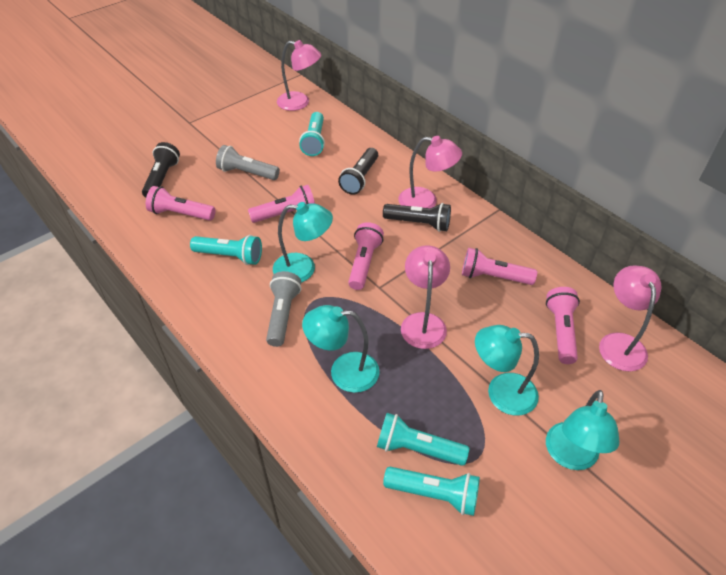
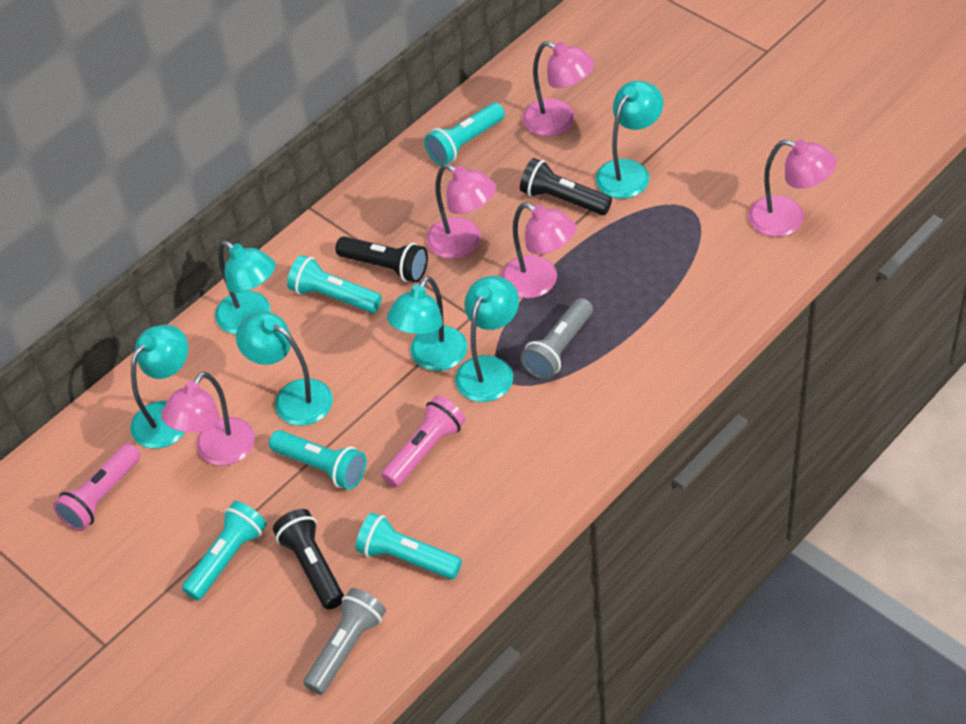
pink flashlight: [146,186,216,221] [248,185,315,223] [348,222,384,290] [462,248,537,285] [546,287,580,364] = 5 -> [53,443,141,531] [381,395,466,488] = 2
pink lamp: [277,40,321,111] [398,136,462,208] [401,245,450,349] [599,265,661,371] = 4 -> [161,372,255,466] [426,164,496,259] [501,203,576,298] [522,41,595,136] [748,139,837,237] = 5
turquoise flashlight: [190,235,262,265] [299,112,325,156] [377,413,469,466] [383,467,480,516] = 4 -> [182,501,267,601] [269,430,367,490] [287,255,382,313] [356,513,462,579] [424,103,505,165] = 5
turquoise lamp: [273,202,333,283] [302,305,380,393] [475,325,539,416] [546,390,619,470] = 4 -> [130,325,188,449] [215,241,276,334] [236,312,333,426] [387,276,468,371] [455,276,519,402] [595,81,663,199] = 6

